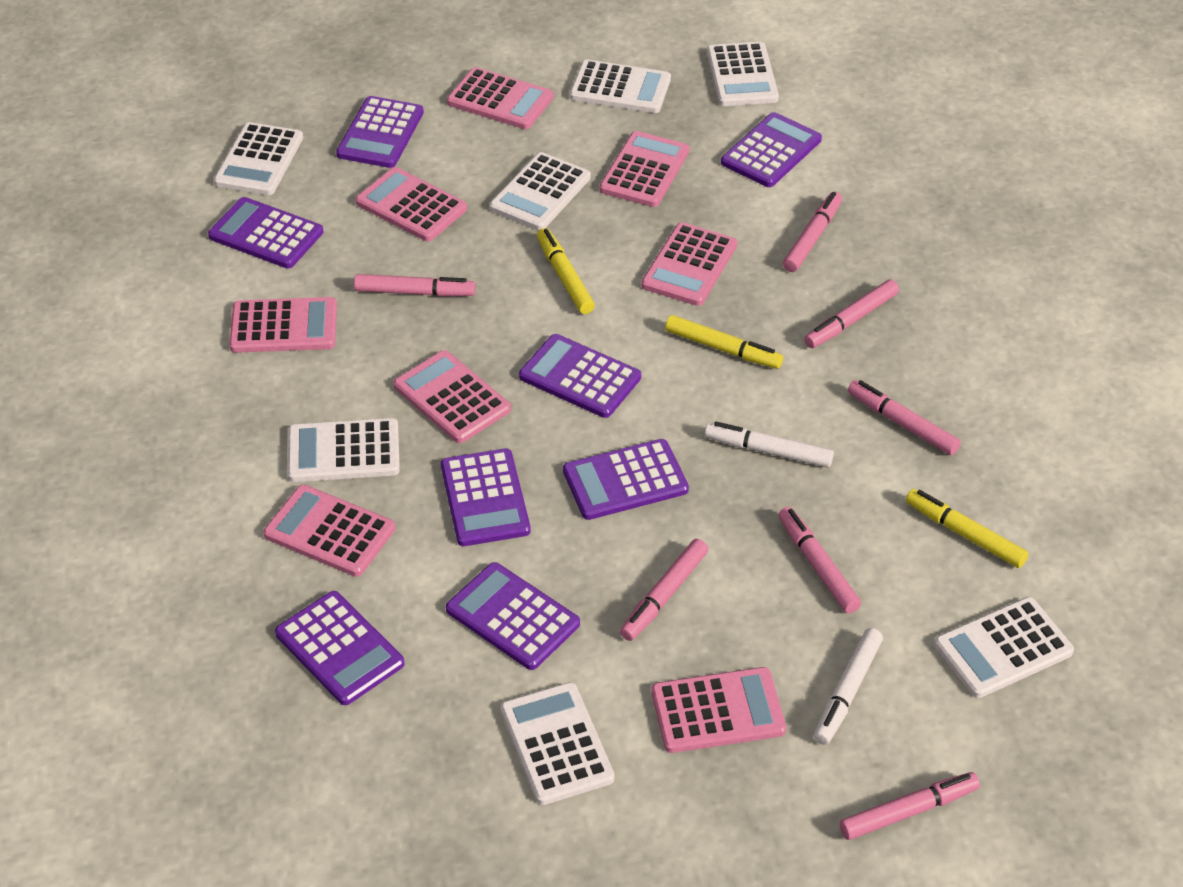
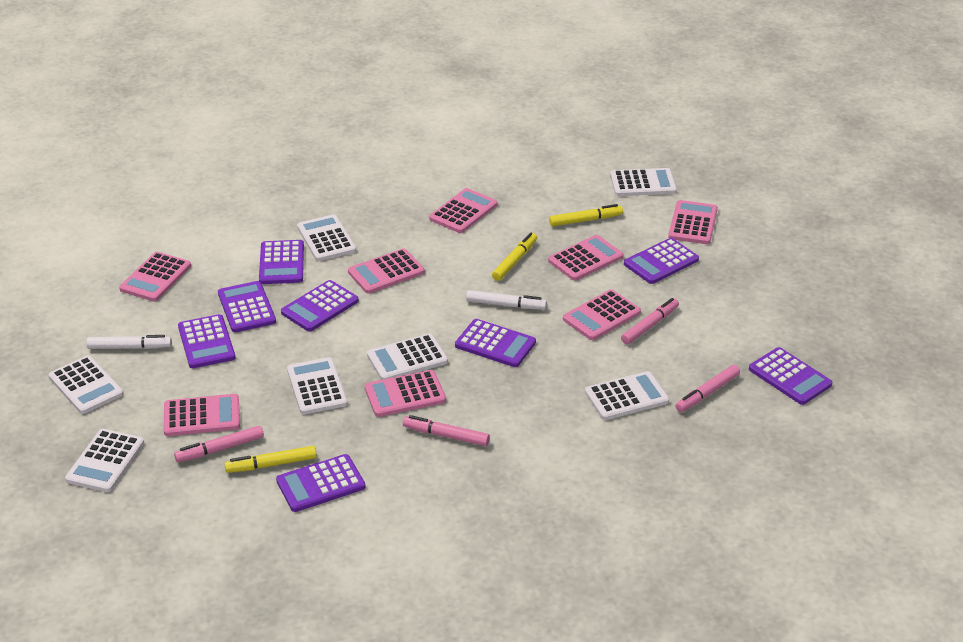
pink marker: [354,274,475,297] [620,539,708,641] [779,507,861,613] [783,192,842,272] [804,279,899,348] [840,772,980,840] [848,380,961,455] = 7 -> [174,426,264,462] [403,415,490,446] [621,298,679,344] [675,365,740,412] = 4

